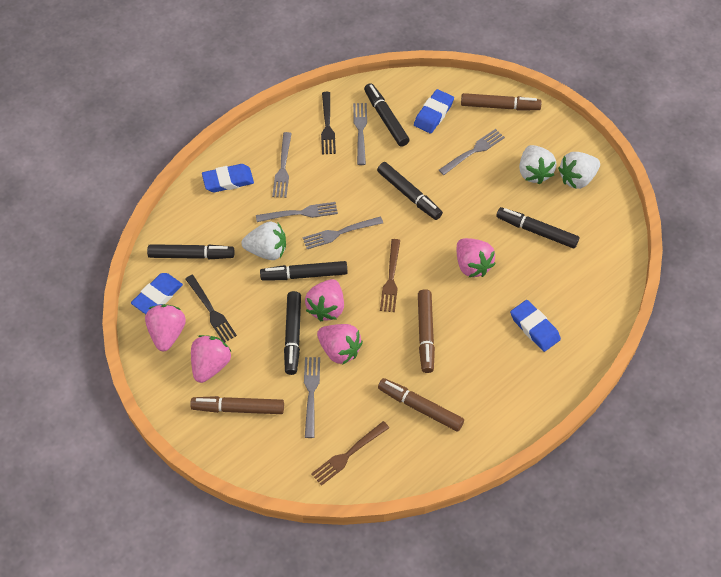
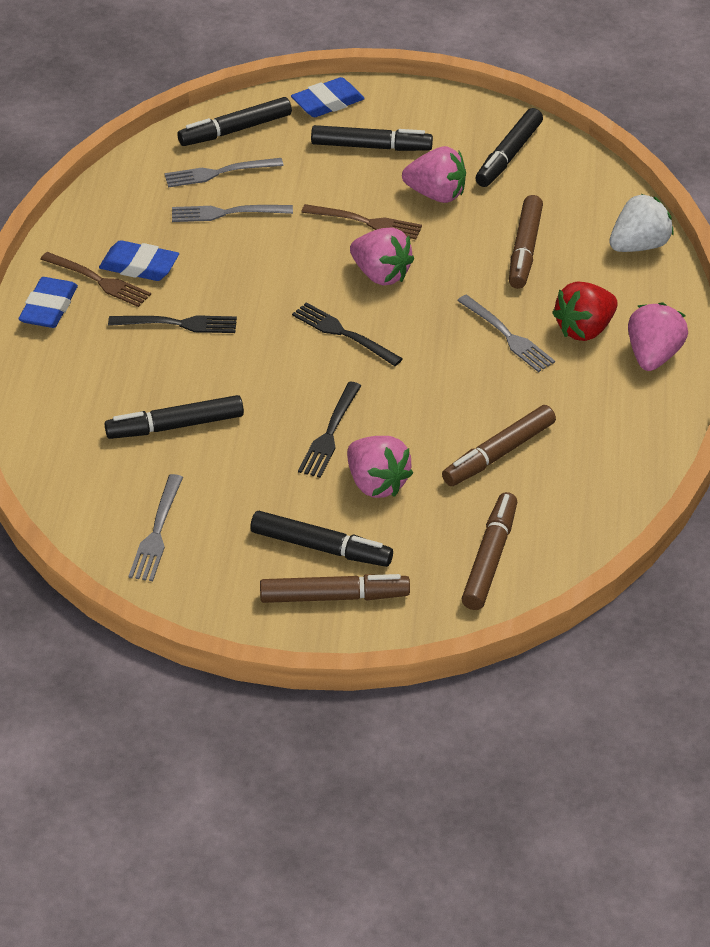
black fork: [185,275,237,343] [321,92,336,154] = 2 -> [108,315,237,333] [292,302,403,366] [298,382,361,478] = 3
black marker: [147,244,234,259] [260,261,348,280] [284,291,301,375] [364,83,410,147] [377,162,443,220] [496,207,579,249] = 6 -> [104,395,244,439] [178,97,292,146] [250,511,393,567] [311,125,433,151] [475,108,543,187] = 5
blue eraser: [131,273,183,315] [202,164,254,192] [414,89,454,133] [510,300,561,352] = 4 -> [19,277,78,328] [99,240,179,281] [291,77,365,117] = 3
grey fork: [256,202,338,222] [272,132,292,198] [302,216,383,249] [304,357,320,438] [353,103,367,165] [439,129,505,175] = 6 -> [129,474,183,581] [164,158,284,188] [172,205,293,222] [457,295,555,372] = 4
pink strawberry: [145,304,186,351] [191,335,232,383] [305,279,344,321] [317,324,363,364] [457,238,496,277] = 5 -> [347,436,413,498] [350,227,414,285] [402,146,466,203] [628,302,688,371] = 4
red strawberry: none = 0 -> [552,282,618,341] = 1
white strawberry: [242,221,286,260] [519,145,557,184] [558,152,600,189] = 3 -> [609,194,674,252] = 1

